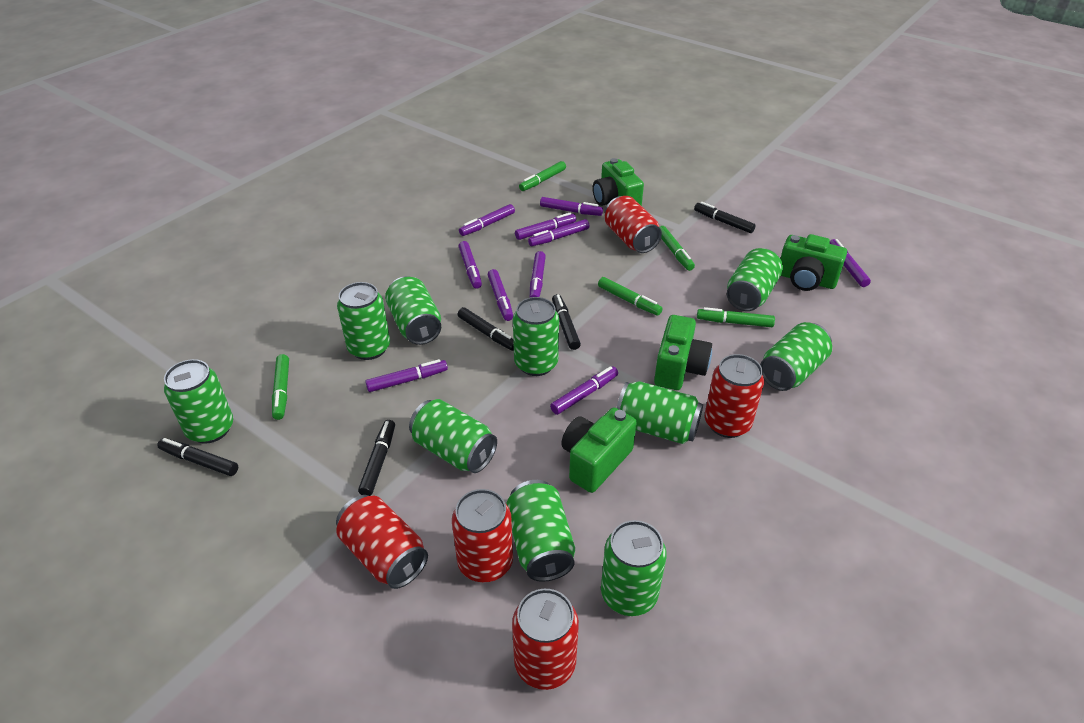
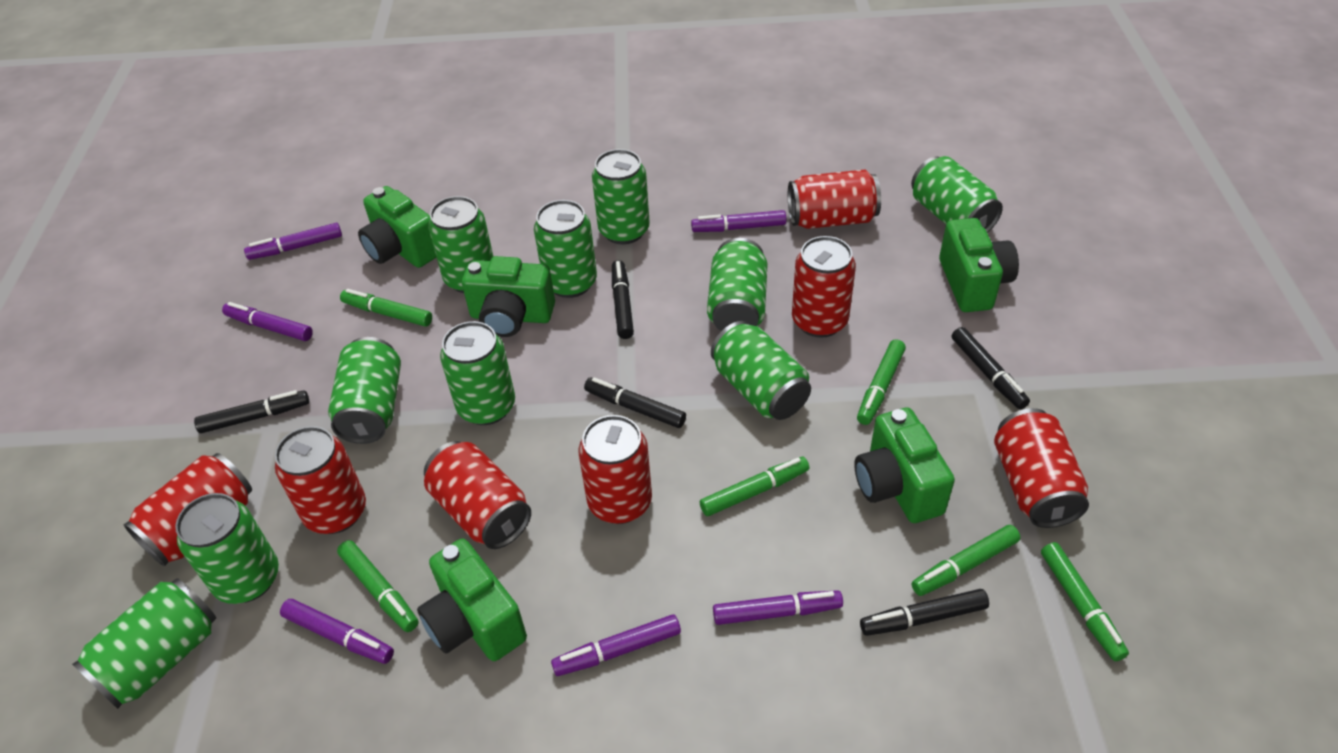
green camera: [561,408,637,493] [593,158,644,206] [654,315,712,390] [780,234,847,291] = 4 -> [358,186,437,268] [417,539,527,661] [462,256,555,337] [854,407,955,523] [939,218,1019,312] = 5
green marker: [272,354,289,420] [519,161,566,191] [598,277,663,316] [659,226,695,271] [697,307,775,327] = 5 -> [337,540,419,632] [340,289,432,327] [700,457,809,516] [857,339,906,425] [912,525,1020,596] [1041,542,1129,661] = 6
purple marker: [365,359,448,392] [458,241,482,289] [459,204,515,236] [488,269,513,321] [515,213,576,240] [528,219,589,246] [530,251,546,297] [540,197,603,216] [550,366,618,415] [829,239,871,287] = 10 -> [222,302,313,341] [244,223,342,260] [280,599,394,664] [551,614,681,676] [691,210,786,232] [713,590,843,625] = 6
red can: [336,495,428,589] [452,489,513,582] [512,589,579,690] [605,196,662,253] [705,354,764,438] = 5 -> [124,453,252,566] [275,426,366,534] [424,441,531,549] [579,415,652,524] [788,169,881,229] [792,236,856,338] [994,408,1089,528] = 7

